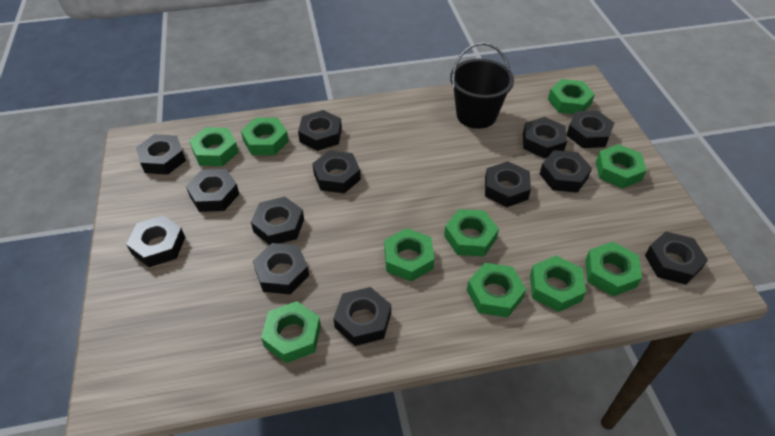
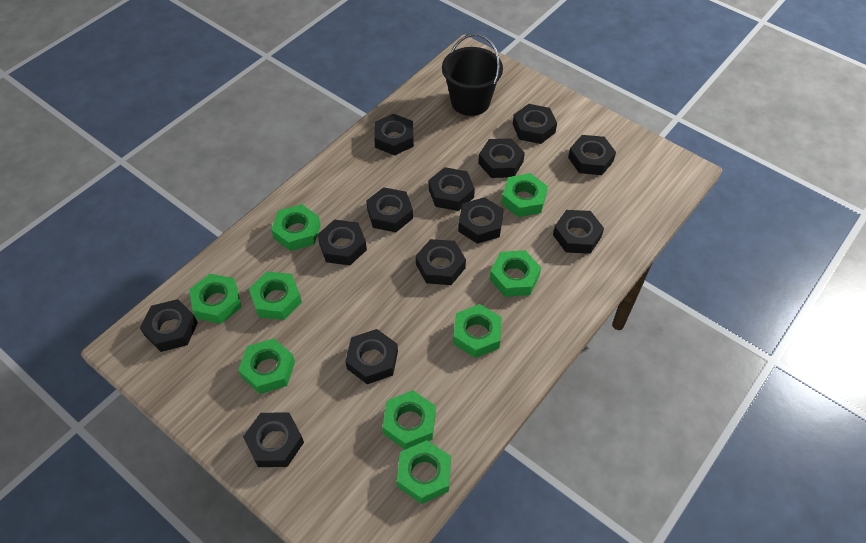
green nut: [189,127,239,166] [241,118,289,155] [261,301,321,363] [384,228,435,282] [444,209,499,257] [467,263,526,318] [530,255,586,312] [548,79,595,114] [585,242,642,296] [596,144,647,189] = 10 -> [189,274,241,324] [238,338,295,394] [249,272,302,320] [271,204,321,251] [382,390,436,450] [397,440,451,504] [453,304,502,358] [490,250,541,297] [501,173,548,217] = 9

